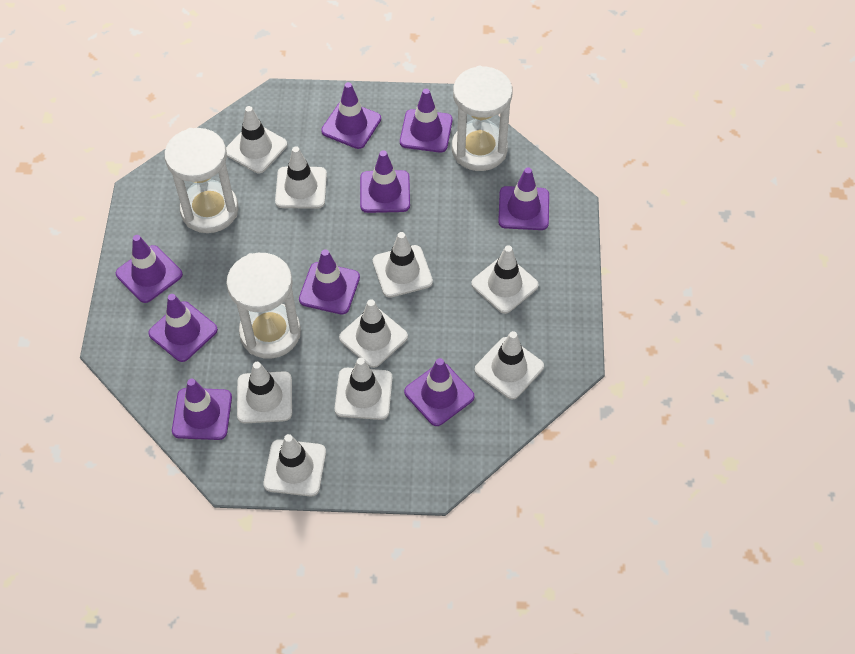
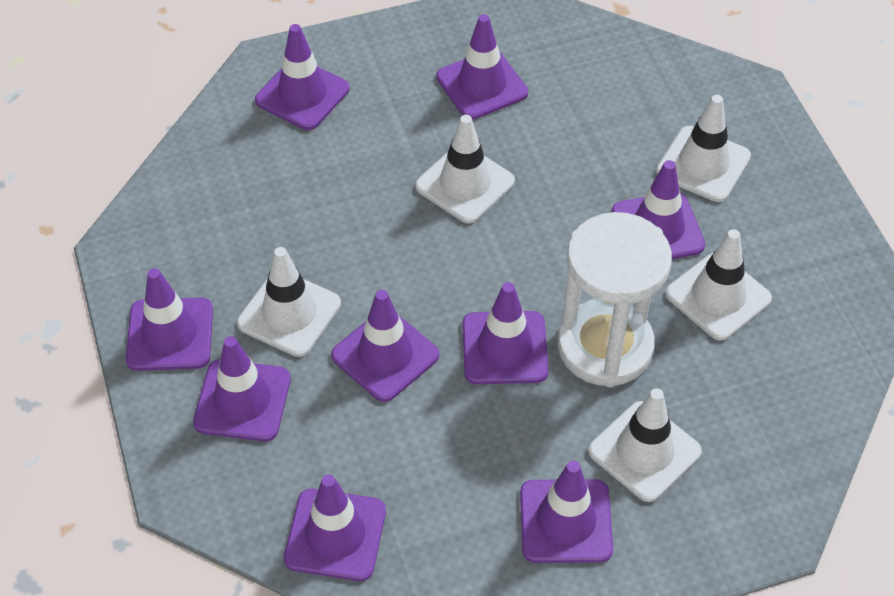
white hourglass: [164,128,238,233] [226,253,301,359] [452,66,513,171] = 3 -> [558,212,672,387] = 1
white traffic cone: [226,106,287,173] [237,362,292,423] [263,434,326,497] [275,146,327,209] [335,358,393,420] [339,299,408,368] [373,232,433,298] [471,245,539,314] [475,331,544,399] = 9 -> [237,247,341,357] [415,115,515,224] [588,388,702,502] [656,95,751,202] [666,229,772,340] = 5

